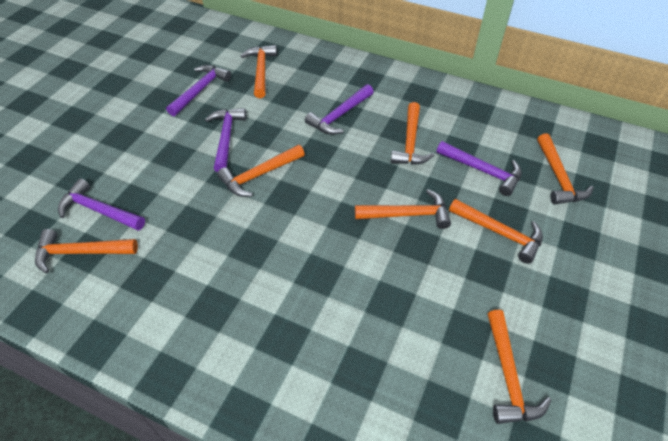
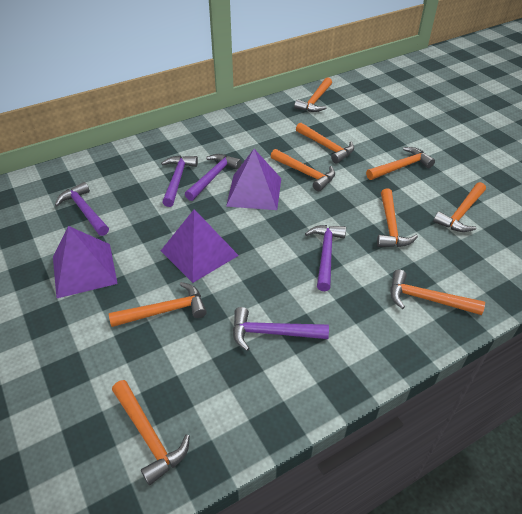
orange hammer: [35,229,138,273] [217,145,305,197] [241,45,277,98] [355,189,451,229] [391,102,434,165] [449,199,543,264] [488,310,551,424] [537,133,594,205] = 8 -> [109,282,207,327] [112,380,190,485] [271,149,335,191] [294,77,332,112] [296,122,354,164] [366,147,435,180] [377,189,418,247] [390,270,485,315] [433,182,486,232] = 9
purple pyramid: none = 0 -> [53,226,118,298] [161,209,239,283] [226,149,281,210] = 3

